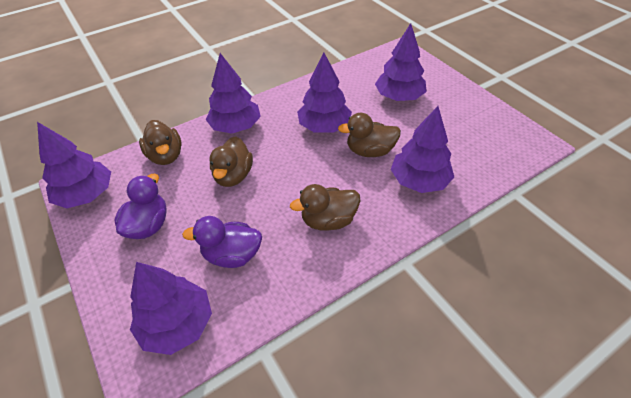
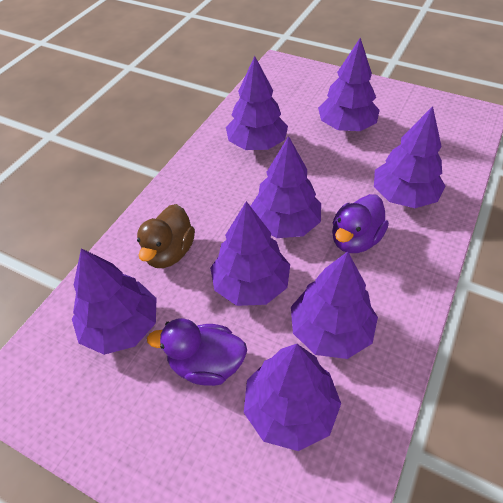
brown duck: [139,120,182,165] [209,136,253,187] [290,184,360,231] [338,113,401,157] = 4 -> [137,204,195,268] = 1
purple tree: [37,122,111,208] [130,262,212,355] [206,53,261,134] [297,53,352,133] [375,23,427,101] [391,106,454,193] = 6 -> [72,248,156,355] [210,201,290,306] [226,56,288,150] [244,344,341,451] [251,136,321,238] [291,251,378,359] [318,38,380,131] [374,106,446,208] = 8

